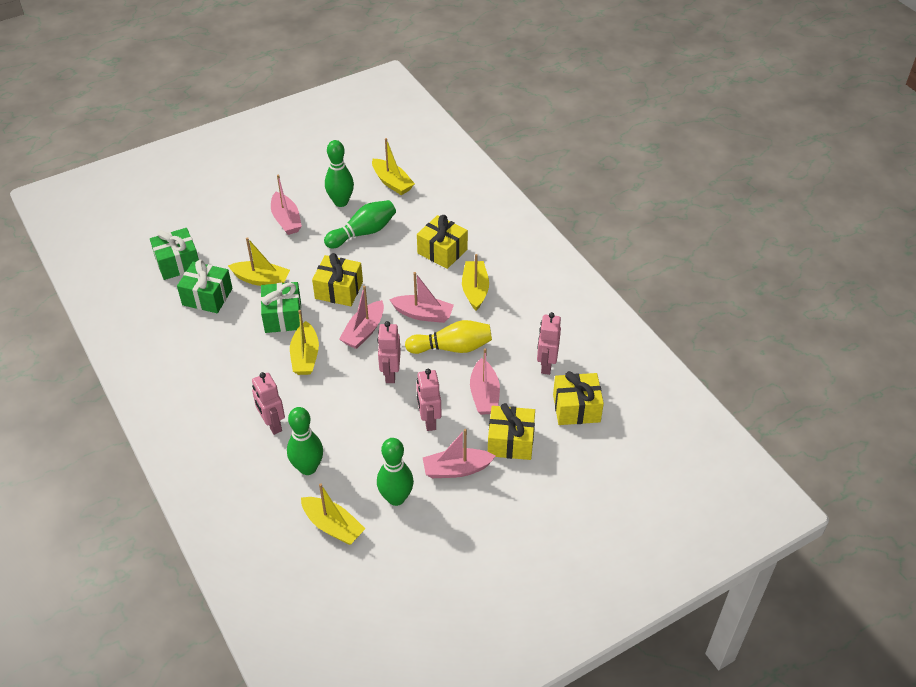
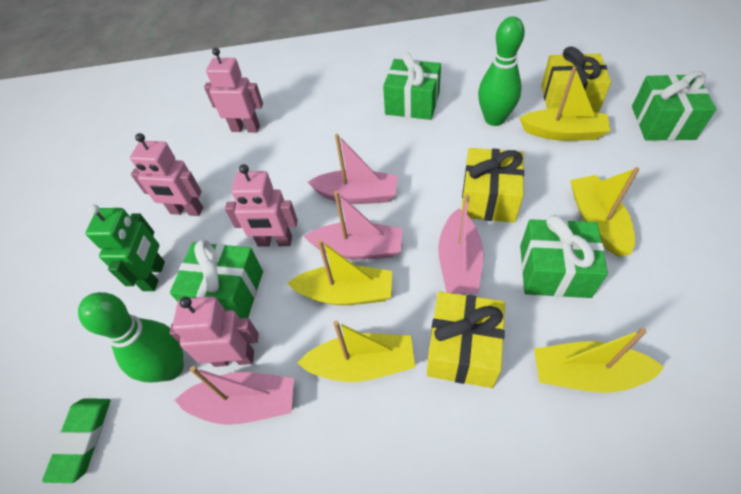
green bowling pin: [287,407,323,475] [324,200,396,248] [325,140,354,207] [377,438,414,506] = 4 -> [78,292,184,382] [478,16,525,126] = 2
green eraser: none = 0 -> [42,399,111,483] = 1
green gift: [150,228,199,280] [177,260,233,313] [261,282,302,333] = 3 -> [170,240,263,318] [383,52,441,120] [520,215,608,298] [632,71,716,141] = 4
green robot: none = 0 -> [85,204,165,291] = 1
pink boat: [271,174,302,235] [339,286,384,349] [389,272,454,323] [423,429,496,478] [470,348,500,415] = 5 -> [175,366,294,425] [304,191,402,260] [308,134,398,204] [438,194,483,294] = 4
yellow bowling pin: [405,320,492,354] = 1 -> none = 0
yellow gift: [312,253,363,306] [417,215,468,269] [488,403,535,460] [553,371,604,425] = 4 -> [427,292,505,388] [462,148,524,223] [541,46,611,112] = 3

